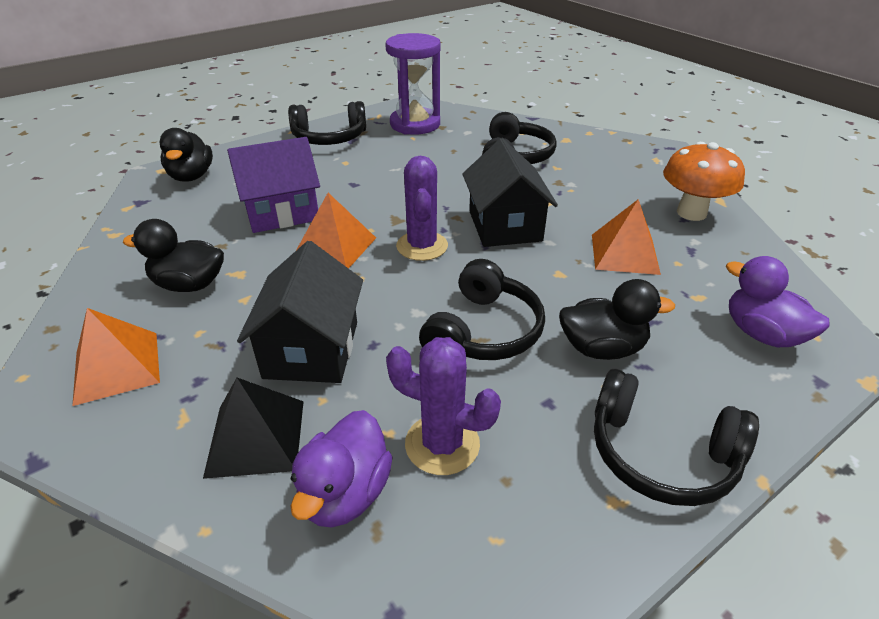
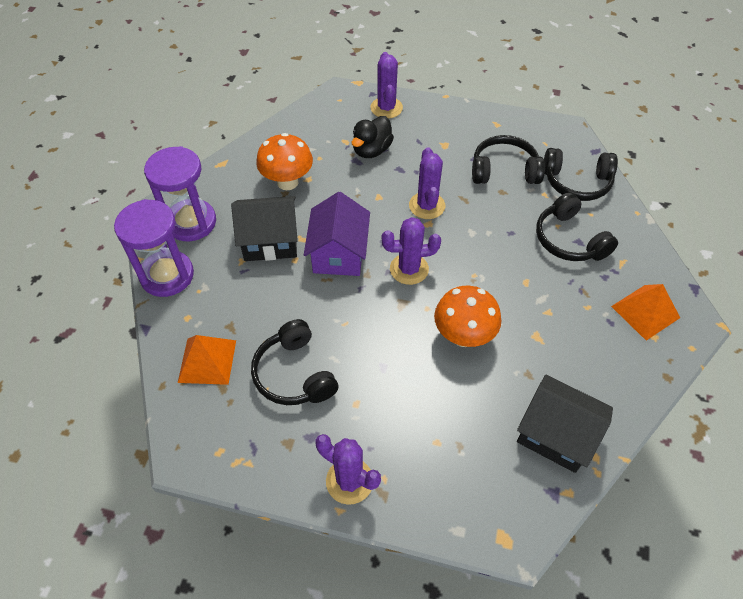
black duck: [123,219,224,292] [160,128,213,182] [559,279,675,360] = 3 -> [352,116,394,158] = 1
black pyramid: [203,378,304,479] = 1 -> none = 0
orange mushroom: [663,142,745,221] = 1 -> [256,133,313,190] [434,286,501,347] = 2
orange pyramid: [72,308,160,406] [296,193,376,269] [592,199,661,275] = 3 -> [178,335,236,385] [611,284,680,341] = 2
purple cactus: [386,337,501,475] [396,156,448,261] = 2 -> [316,434,381,505] [371,52,403,119] [382,217,441,285] [409,147,445,219] = 4
purple duck: [290,410,393,527] [726,256,830,347] = 2 -> none = 0
purple hourglass: [385,33,440,135] = 1 -> [114,199,194,297] [144,146,216,241] = 2

